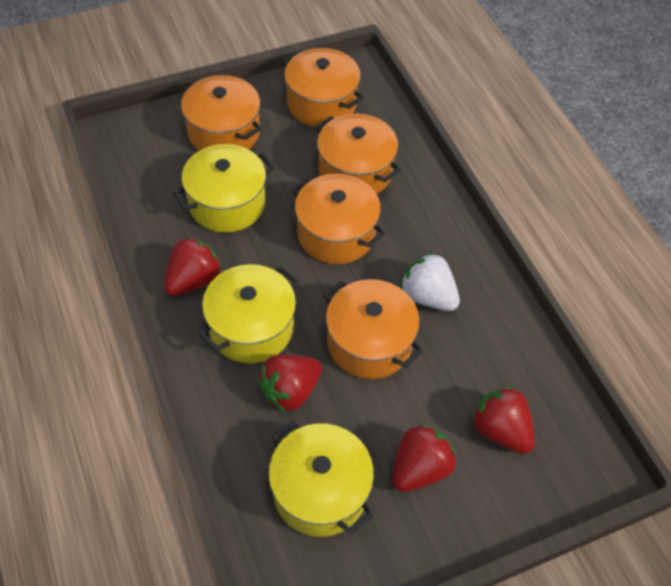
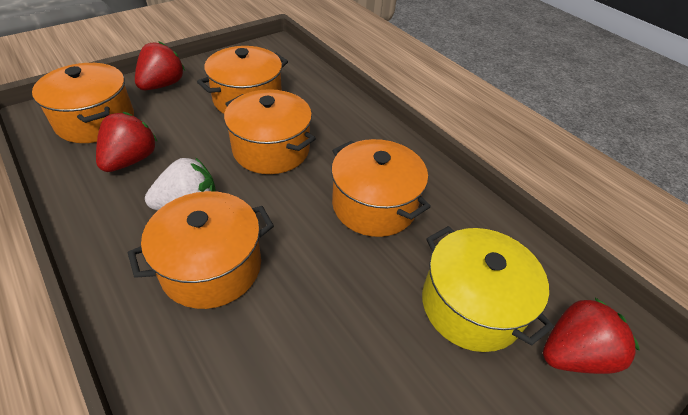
red strawberry: [164,236,222,296] [258,354,322,412] [392,423,456,492] [471,386,535,454] = 4 -> [96,112,158,172] [135,41,185,90] [543,298,640,374] = 3
yellow pot: [173,144,275,233] [199,264,298,363] [269,421,374,537] = 3 -> [422,226,554,352] = 1

